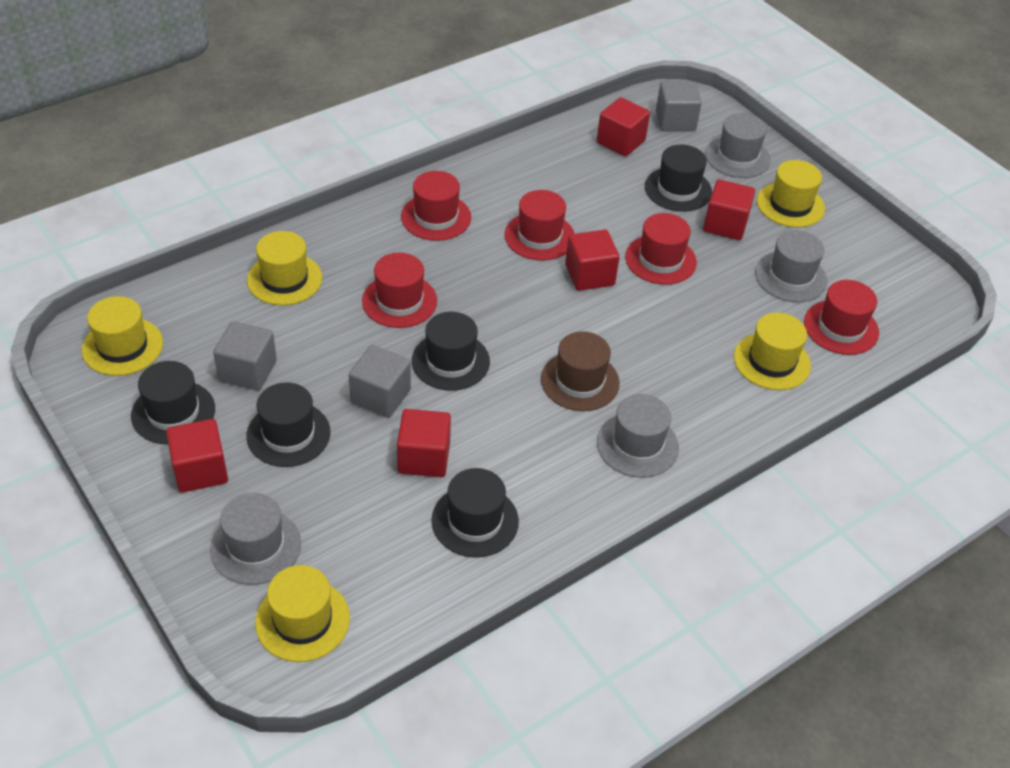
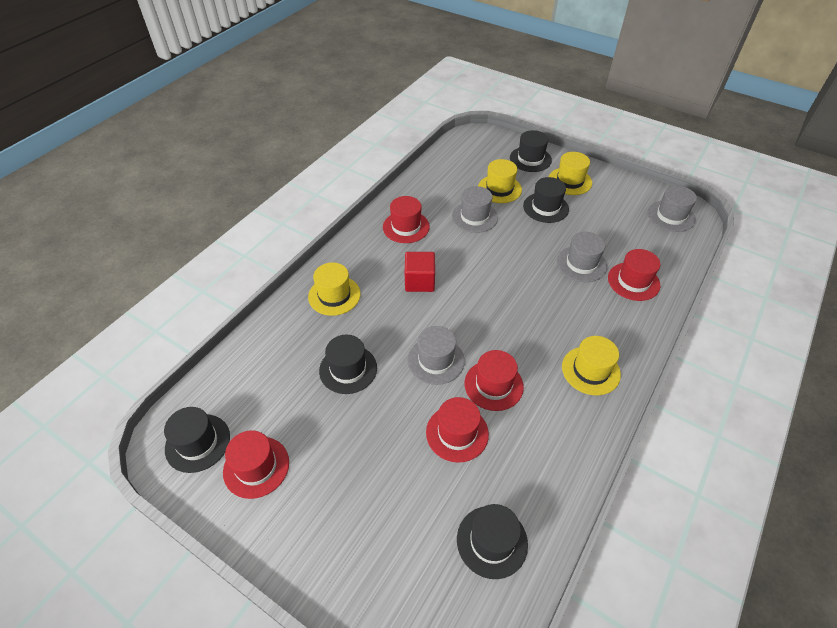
brown hat: [541,331,620,411] = 1 -> none = 0
grey cube: [213,321,277,391] [349,345,411,418] [656,81,702,132] = 3 -> none = 0
red cube: [166,419,228,493] [397,409,451,477] [565,230,620,291] [597,97,650,156] [703,179,755,240] = 5 -> [405,252,435,292] = 1
yellow hat: [82,296,163,376] [247,231,322,305] [255,565,350,662] [734,313,811,390] [757,160,825,228] = 5 -> [308,262,360,316] [478,159,522,203] [549,152,592,195] [562,336,621,395] = 4

